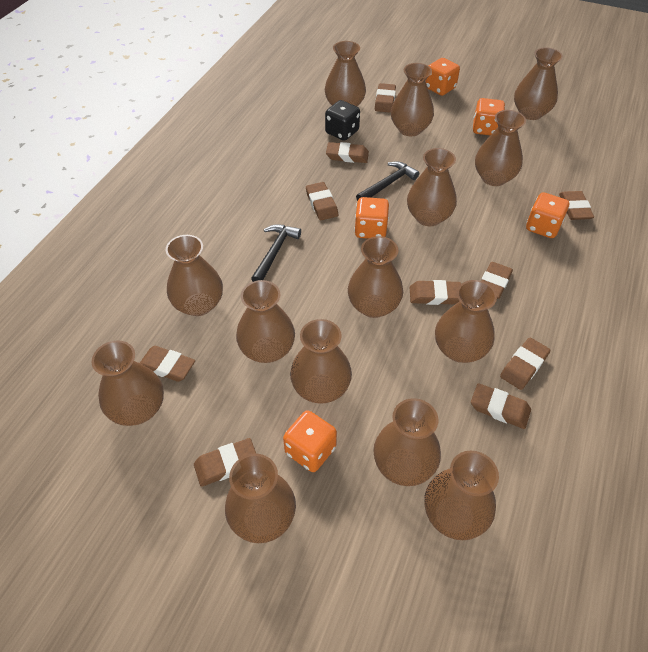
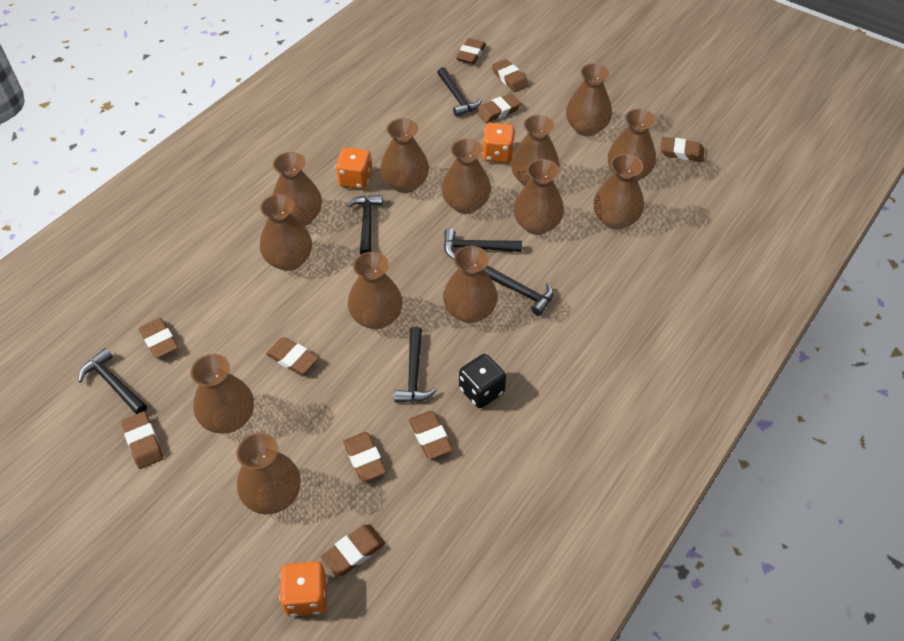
black hammer: [251,224,301,282] [356,161,419,201] = 2 -> [78,348,147,414] [347,194,383,254] [394,327,437,403] [437,67,482,117] [444,228,522,259] [485,265,554,316] = 6
brown vase: [92,340,164,426] [166,235,223,316] [225,453,296,543] [236,280,295,363] [290,319,352,404] [325,41,366,106] [348,236,403,318] [373,398,441,486] [391,63,434,136] [407,148,457,226] [424,451,499,540] [435,280,497,363] [475,110,526,186] [514,47,563,120] = 14 -> [190,354,254,434] [236,433,301,514] [260,194,312,271] [273,152,322,227] [348,252,402,329] [380,118,429,193] [442,139,491,214] [443,246,498,323] [511,115,559,186] [514,159,564,235] [566,63,612,136] [594,154,644,230] [608,108,656,181] = 13
orange dice: [283,410,337,472] [354,197,389,239] [425,58,460,96] [473,98,505,135] [526,192,569,238] = 5 -> [279,561,327,617] [336,148,372,189] [482,123,515,163] = 3

